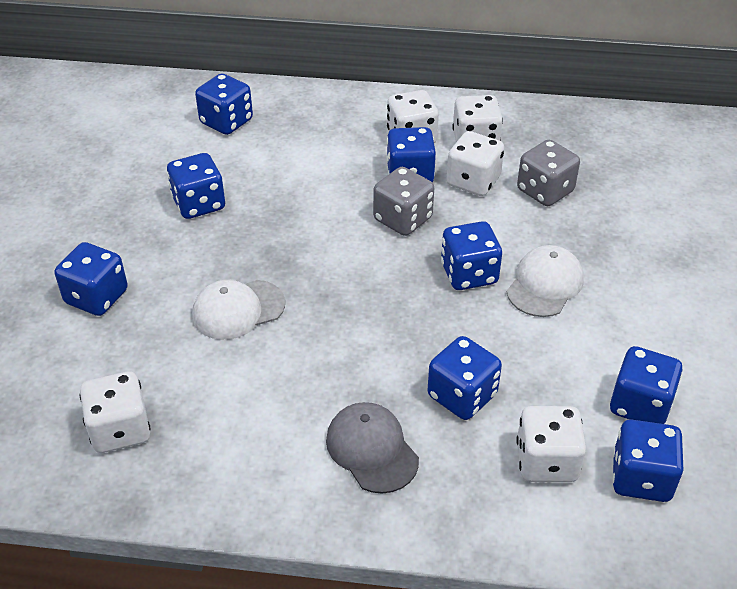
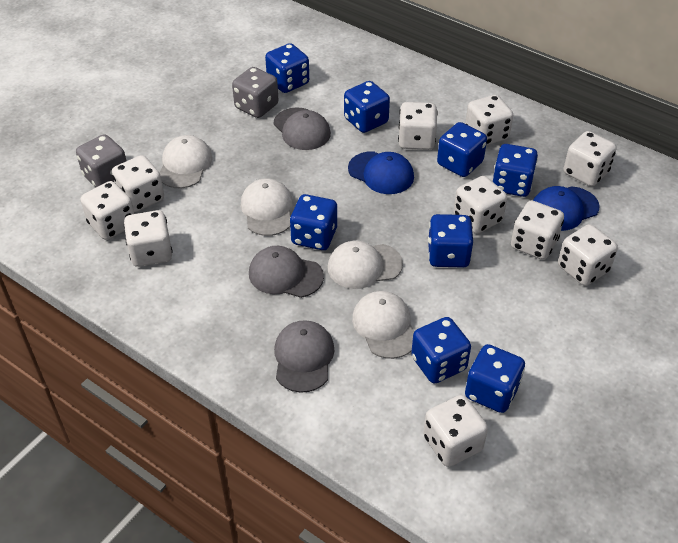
blue cap: none = 0 -> [348,151,414,194] [533,186,600,231] = 2
grey cap: [326,402,419,494] = 1 -> [249,246,324,298] [273,107,331,150] [274,320,334,393] = 3
white cap: [192,280,285,340] [507,245,584,317] = 2 -> [159,135,213,188] [241,178,293,236] [327,240,403,289] [352,291,415,359] = 4
white dice: [80,372,151,453] [387,90,439,143] [446,131,504,196] [452,95,503,142] [516,406,586,482] = 5 -> [81,181,135,240] [112,155,164,212] [124,210,173,267] [398,102,438,150] [423,395,488,467] [454,176,507,234] [465,95,513,146] [511,200,564,260] [558,224,618,286] [563,131,617,186] = 10

